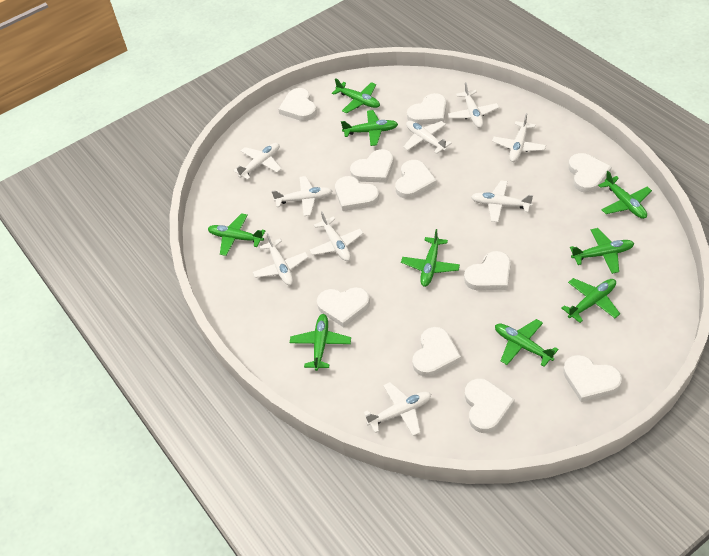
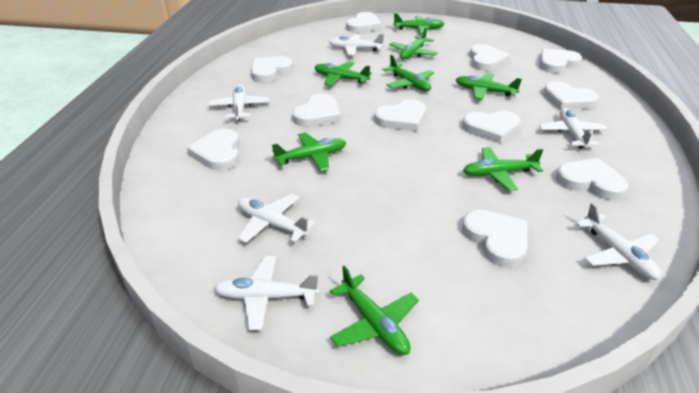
green plane: [208,213,265,256] [290,314,351,371] [332,78,380,113] [341,110,398,146] [401,229,460,287] [495,319,559,367] [562,278,620,323] [570,228,634,274] [598,171,652,219] = 9 -> [272,132,346,171] [314,61,372,86] [330,266,419,355] [383,55,434,91] [389,27,438,60] [393,13,444,34] [456,73,522,100] [463,147,543,191] = 8
white plane: [233,143,282,180] [253,233,308,285] [272,176,332,216] [309,211,364,261] [364,382,431,436] [403,121,452,154] [448,82,499,128] [471,181,533,222] [492,113,546,162] = 9 -> [208,85,270,120] [214,256,319,330] [238,194,315,243] [329,34,384,55] [539,108,607,149] [576,203,661,280] = 6

